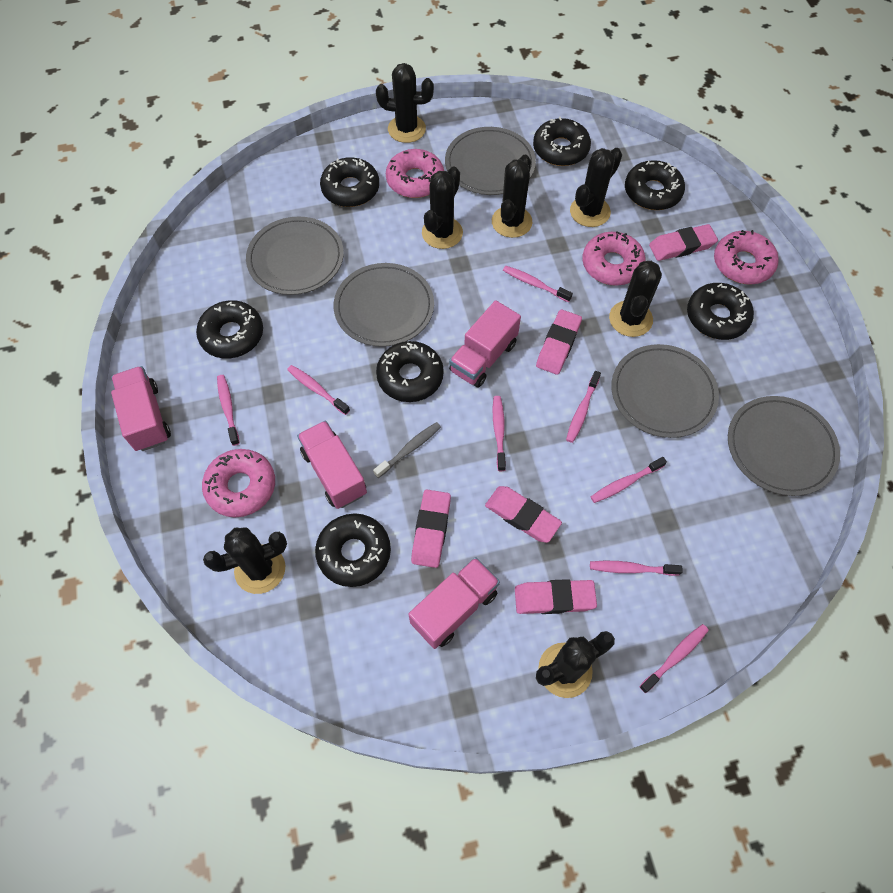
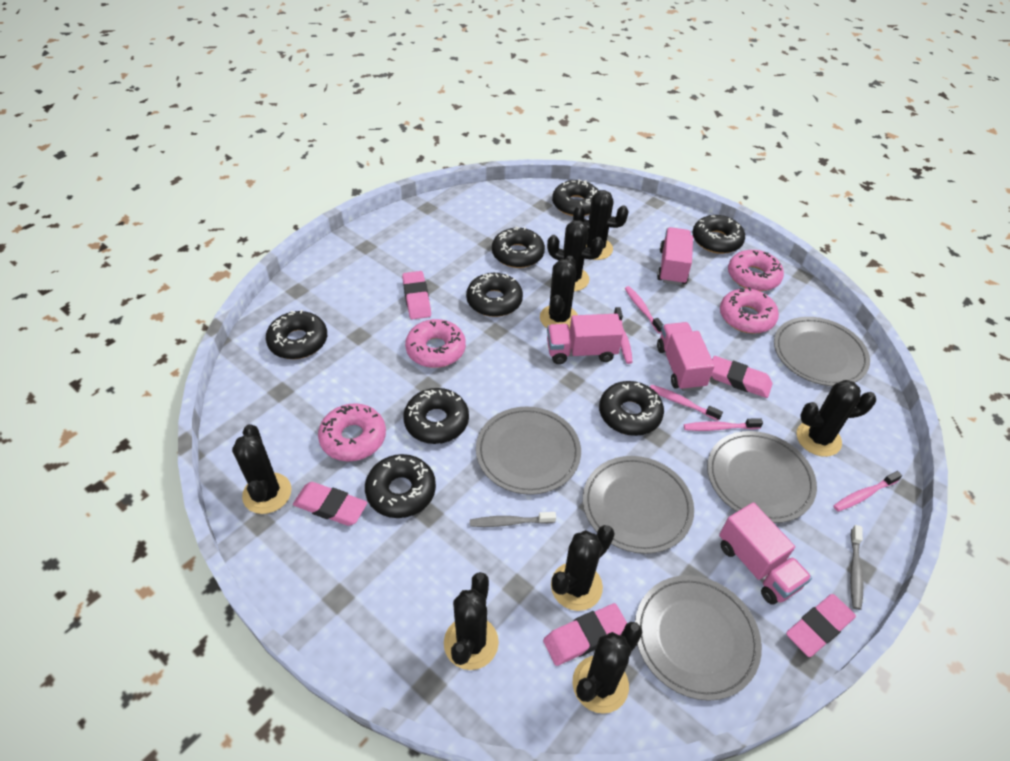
black cactus: [203,528,287,594] [376,63,434,143] [422,167,463,249] [492,155,532,238] [536,631,615,698] [570,148,622,227] [609,261,662,337] = 7 -> [232,424,291,514] [444,572,499,670] [540,256,578,330] [547,220,604,291] [551,525,615,611] [573,190,629,260] [573,622,642,714] [797,380,876,457] = 8
black donut: [196,300,263,359] [315,513,391,587] [320,157,379,207] [376,341,444,402] [533,117,591,166] [625,160,685,210] [687,283,754,340] = 7 -> [266,310,327,359] [365,454,436,518] [403,388,469,444] [466,273,523,317] [492,227,545,268] [552,179,599,216] [599,381,664,436] [692,215,745,254] = 8
grey toothbrush: [373,422,441,478] = 1 -> [470,512,556,527] [850,525,864,610] = 2
pink toothbrush: [217,375,240,446] [287,365,350,415] [493,396,506,471] [503,266,573,302] [566,371,601,443] [590,561,683,576] [591,457,667,503] [639,624,709,693] = 8 -> [614,307,633,364] [625,286,663,333] [650,384,723,421] [684,418,763,431] [833,471,902,512] = 5

